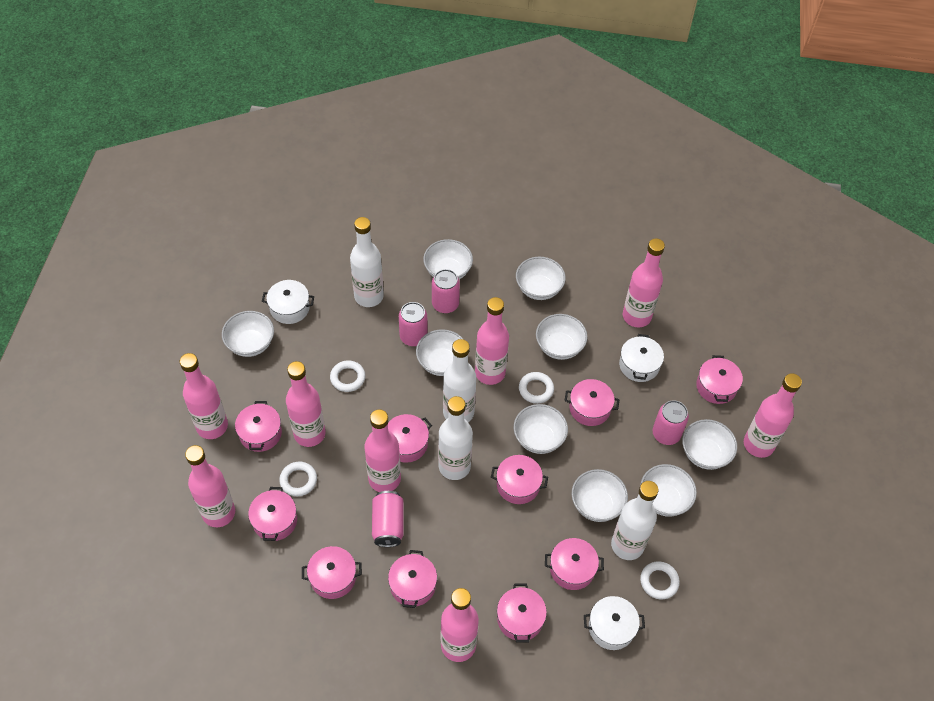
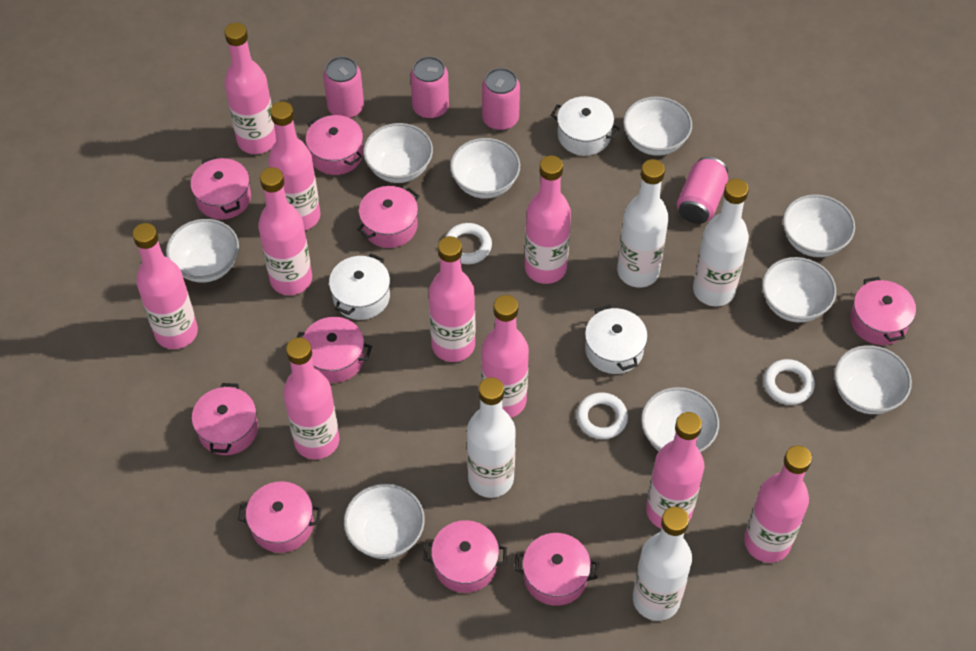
pink bottle: [180,353,228,439] [185,445,235,527] [286,361,325,447] [365,409,401,492] [441,588,479,662] [475,297,509,385] [623,238,665,327] [744,373,802,458] = 8 -> [132,223,198,349] [224,23,276,154] [258,167,312,295] [268,101,320,230] [283,337,339,460] [429,236,476,362] [481,295,529,418] [525,155,571,284] [646,412,704,529] [744,445,812,563] = 10
pink pot: [235,401,282,452] [248,487,297,541] [302,546,362,599] [388,414,432,463] [388,550,437,608] [491,455,548,504] [497,583,547,643] [545,538,604,590] [565,379,619,426] [696,355,743,404] = 10 -> [191,156,251,220] [192,383,258,455] [238,481,321,553] [297,317,372,383] [306,115,363,175] [357,186,419,248] [423,520,507,593] [514,533,599,606] [850,277,916,345] = 9
white ring: [279,462,317,496] [330,360,366,392] [519,372,554,404] [640,561,680,599] = 4 -> [445,223,492,264] [576,392,628,439] [763,359,815,405] = 3

